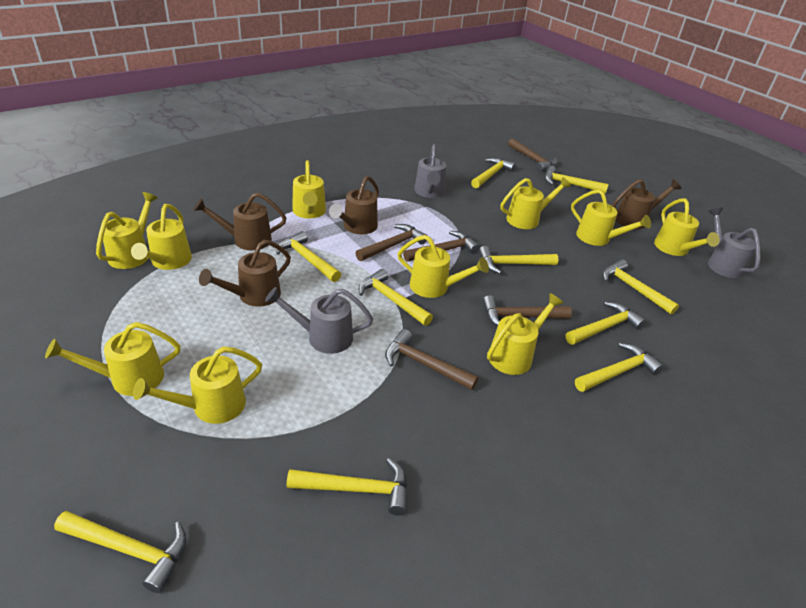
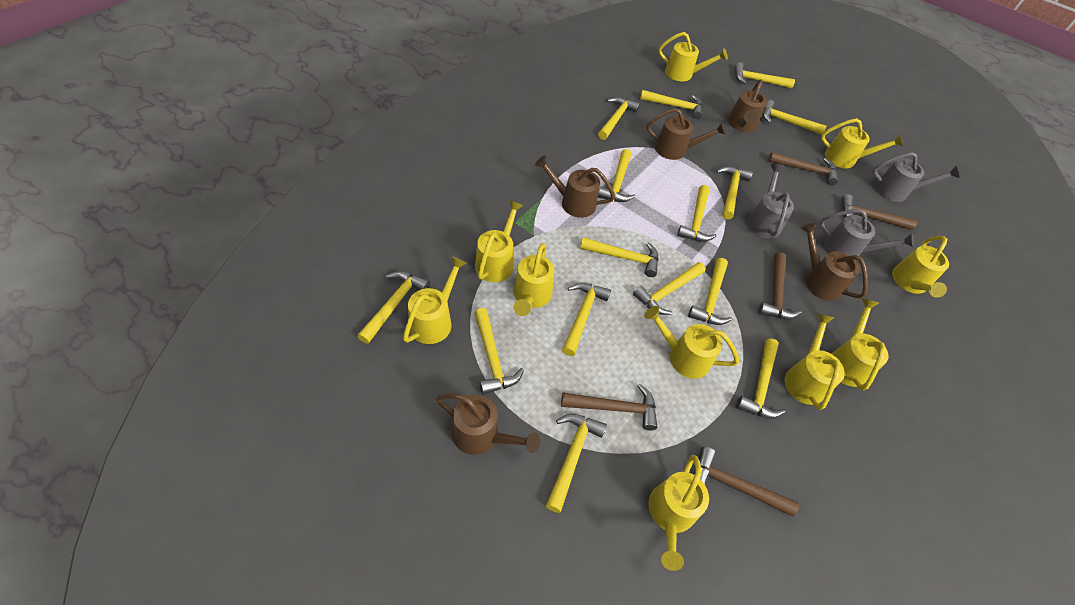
brown watering can: [193,192,286,250] [199,240,291,307] [329,176,379,234] [612,179,681,229] = 4 -> [436,393,540,455] [535,155,615,218] [647,108,726,160] [728,79,767,132] [800,223,868,301] = 5
yellow hammer: [54,511,187,593] [277,231,341,282] [287,458,407,515] [358,269,433,326] [471,158,516,188] [479,246,559,274] [545,166,608,194] [565,302,646,345] [575,343,664,392] [602,259,679,315] = 10 -> [357,271,430,344] [474,308,524,395] [546,414,607,513] [562,282,611,356] [580,237,659,277] [598,97,640,140] [598,149,635,202] [633,262,706,315] [640,90,703,119] [677,185,717,242] [688,258,732,325] [717,166,753,219] [735,62,795,88] [736,339,785,419] [763,100,827,135] = 15

